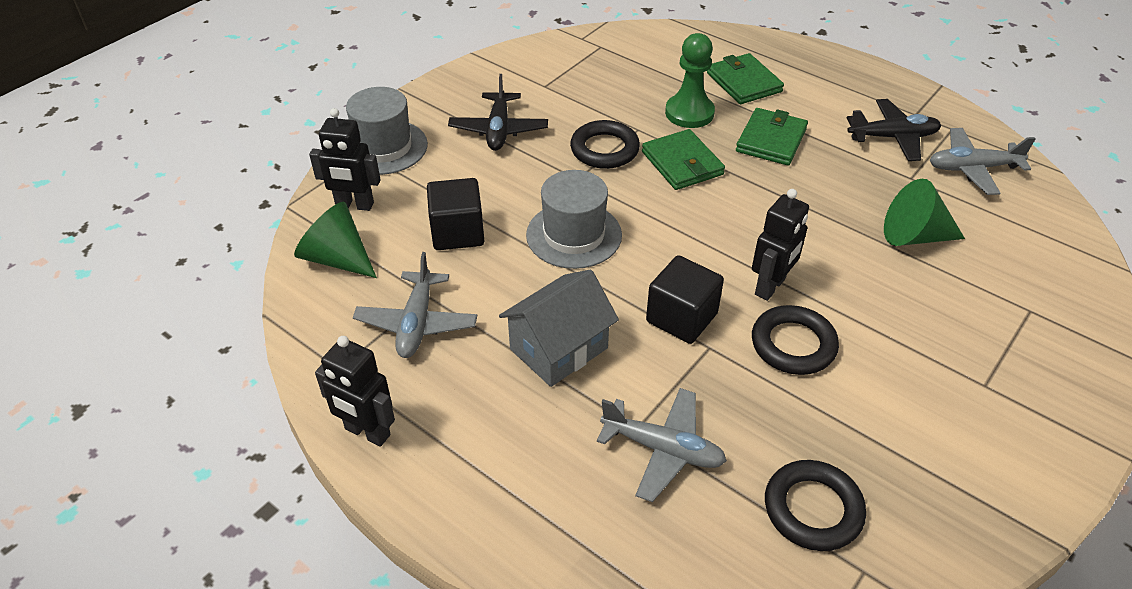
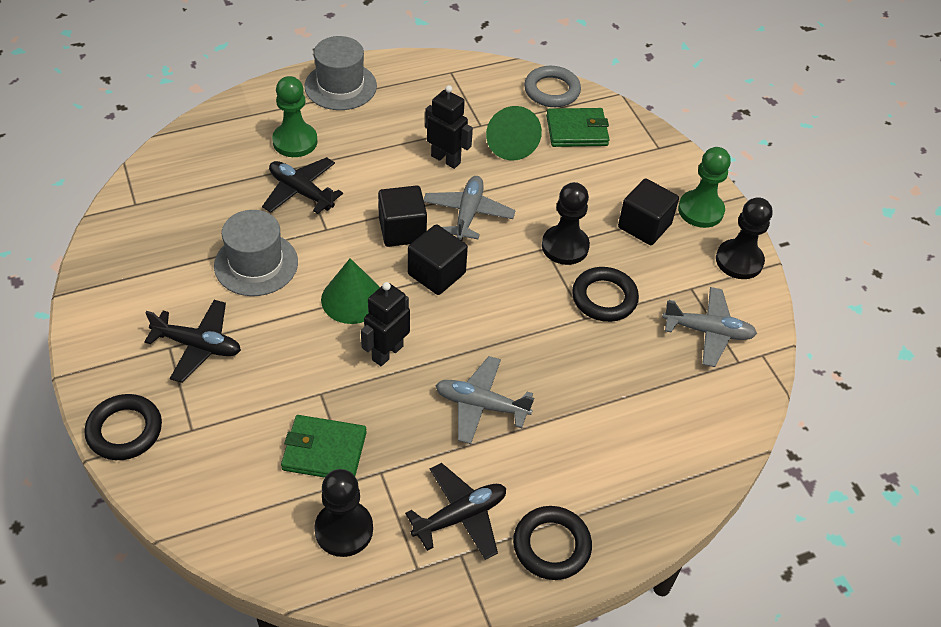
black cube: [427,178,484,250] [646,255,724,344] = 2 -> [378,185,427,247] [408,224,468,295] [618,178,679,245] = 3
black pawn: none = 0 -> [314,469,373,557] [542,182,590,265] [716,197,772,279] = 3
black plane: [448,74,548,151] [847,99,941,161] = 2 -> [144,300,241,383] [262,157,343,214] [405,463,506,560] = 3
black robot: [309,108,381,211] [315,336,395,447] [752,189,809,301] = 3 -> [361,282,410,366] [425,85,473,169] = 2
green pawn: [665,33,715,128] = 1 -> [272,76,317,157] [678,147,731,228] = 2
green wallet: [642,129,725,190] [707,53,784,104] [736,108,808,166] = 3 -> [281,415,367,478] [546,108,610,147] = 2
grey house: [499,269,619,387] = 1 -> none = 0
grey ring: none = 0 -> [524,66,581,107] = 1

